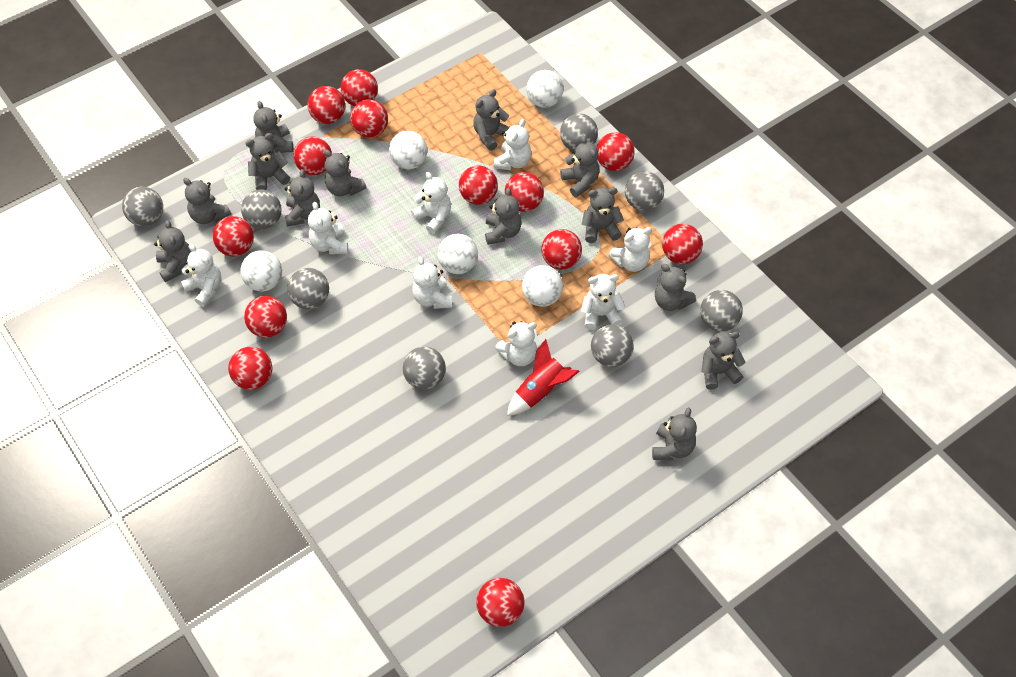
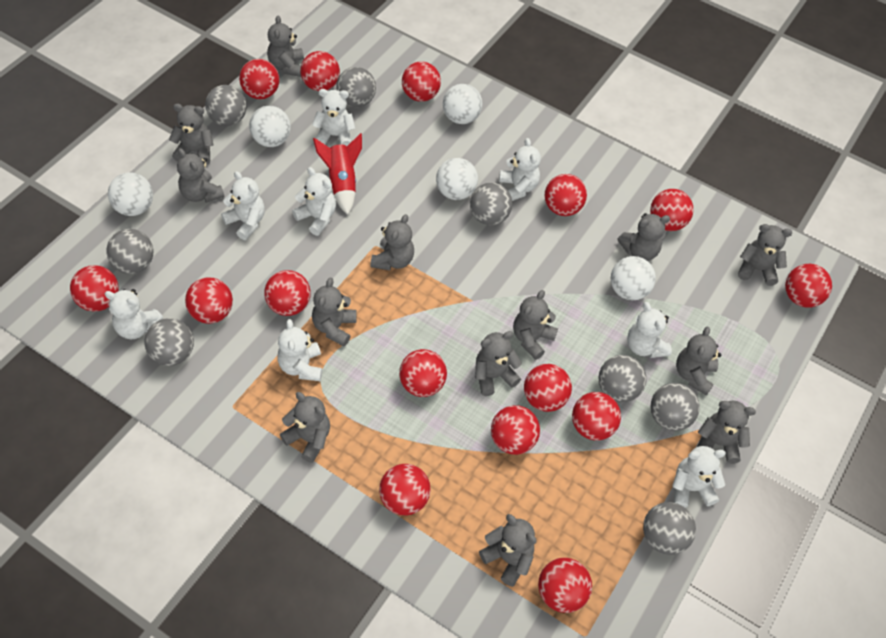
red ball: [213,216,254,257] [228,347,272,390] [244,296,287,338] [293,136,332,175] [308,86,345,124] [341,69,378,106] [350,99,388,138] [459,165,498,205] [476,578,525,627] [505,172,544,212] [541,229,582,270] [597,132,635,171] [662,224,703,264] = 13 -> [70,265,119,312] [185,278,233,324] [239,59,279,99] [264,270,311,316] [300,51,340,91] [379,464,431,515] [399,349,447,397] [402,62,441,102] [491,405,540,455] [524,364,572,412] [538,558,592,613] [545,174,587,216] [572,392,621,440] [650,189,694,231] [785,264,832,308] = 15

